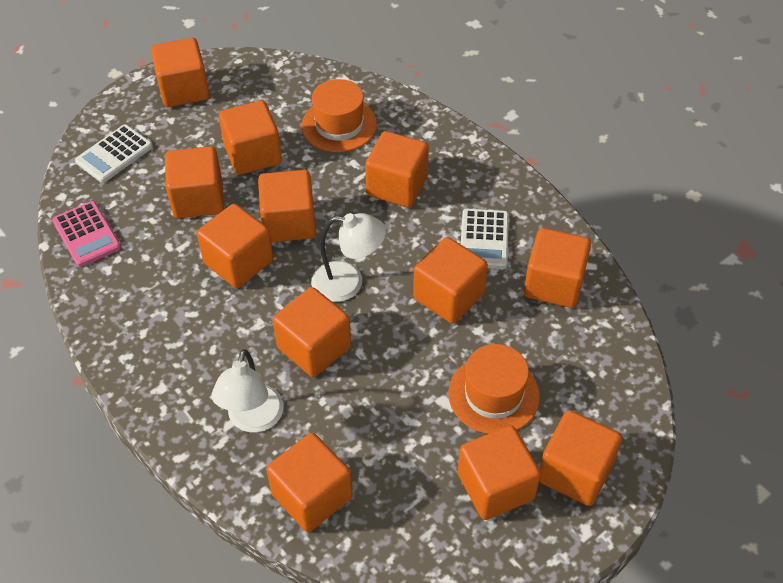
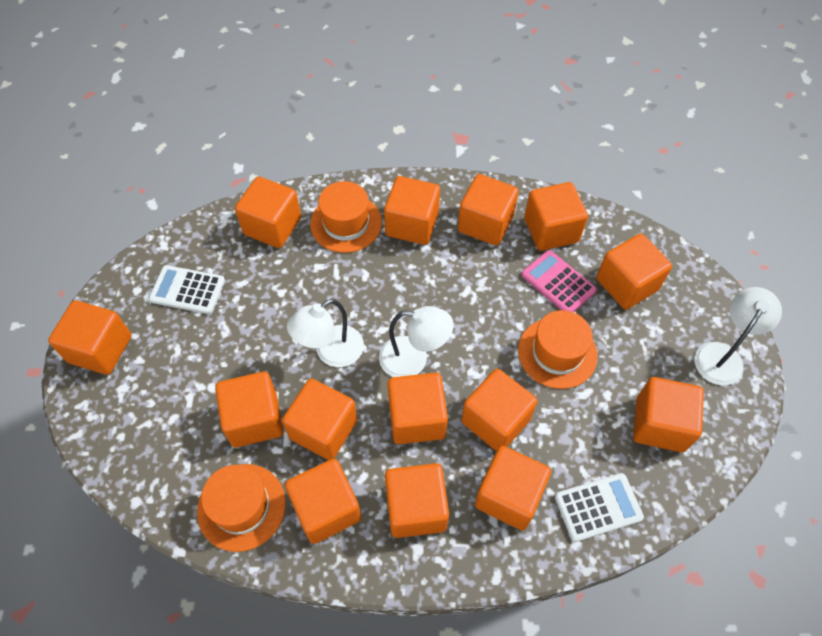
orange cube: [151,38,209,107] [165,146,224,219] [197,204,273,288] [219,100,282,175] [258,170,316,242] [266,433,353,532] [273,287,351,377] [365,131,429,207] [413,237,488,324] [458,425,541,520] [524,228,591,308] [539,410,622,506] = 12 -> [48,300,131,375] [215,372,284,447] [235,176,301,248] [282,379,357,460] [285,459,361,544] [384,176,440,245] [385,463,449,538] [388,373,448,444] [458,174,519,246] [462,369,537,451] [475,446,551,530] [524,182,588,251] [597,234,672,310] [633,377,704,452] = 14
orange hat: [302,79,377,152] [448,344,540,434] = 2 -> [197,464,286,552] [310,181,382,253] [518,310,598,389] = 3
white lamp: [211,349,284,432] [311,213,386,302] = 2 -> [287,299,364,367] [379,306,454,377] [695,287,782,385] = 3

